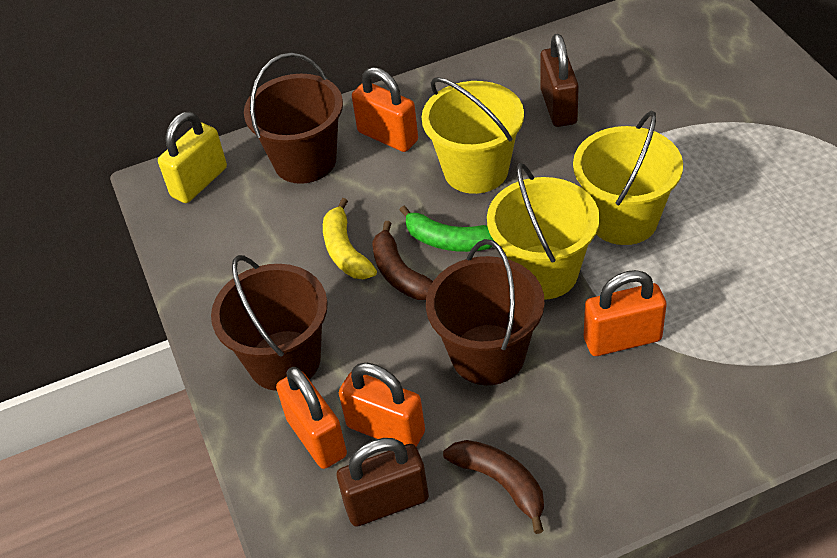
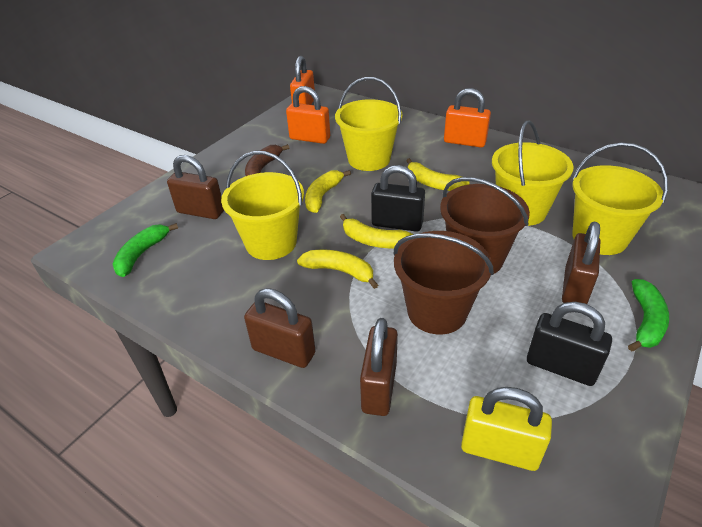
black padlock: none = 0 -> [371,165,425,232] [527,302,612,386] = 2
brown banana: [372,221,433,300] [443,440,544,534] = 2 -> [245,144,289,176] = 1
brown bucket: [211,255,328,391] [244,53,343,184] [426,239,545,385] = 3 -> [393,231,494,334] [440,177,530,274] = 2
brown padlock: [337,438,429,527] [540,34,579,127] = 2 -> [167,155,224,219] [244,288,316,368] [360,318,398,416] [562,222,600,304] = 4
green banana: [400,206,494,252] = 1 -> [113,223,178,277] [628,279,669,352] = 2
orange padlock: [276,367,347,469] [339,363,425,447] [352,67,418,152] [584,270,667,356] = 4 -> [286,86,330,144] [290,56,315,105] [444,88,491,147] = 3
yellow banana: [323,198,377,279] = 1 -> [297,250,378,289] [305,170,351,213] [340,214,413,248] [406,158,470,191] = 4
yellow bucket: [422,77,524,194] [487,163,600,300] [573,111,683,245] = 3 -> [221,151,304,260] [335,77,403,171] [492,120,574,226] [572,142,668,255] = 4

